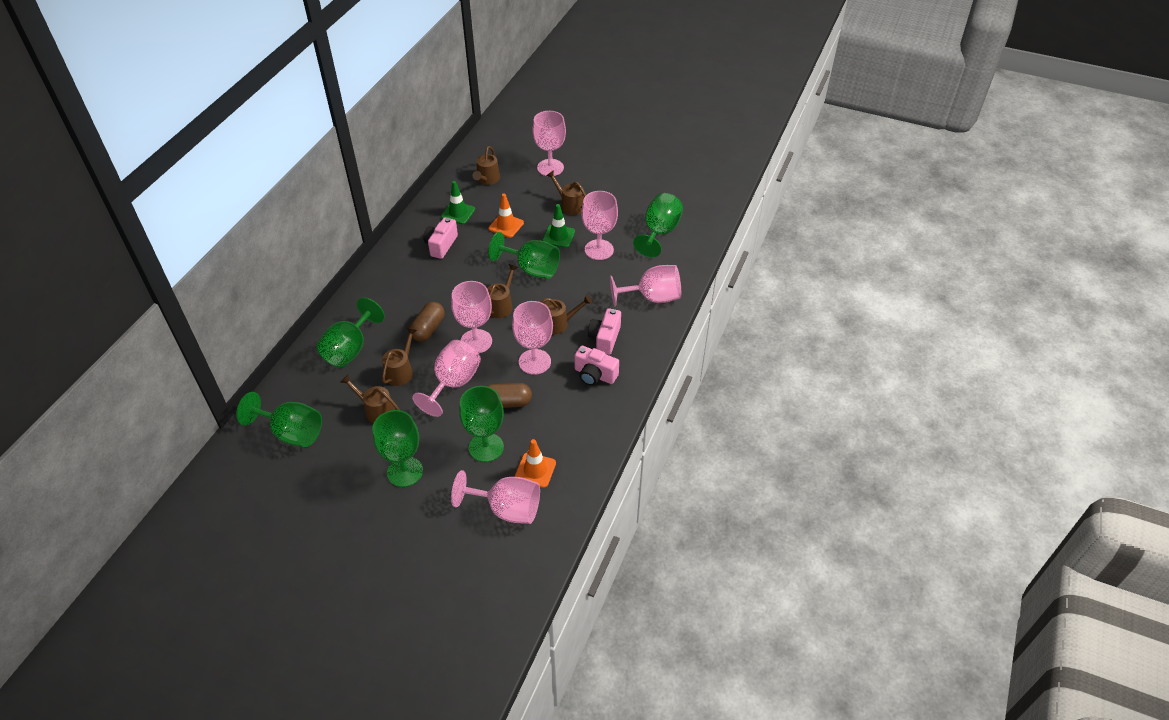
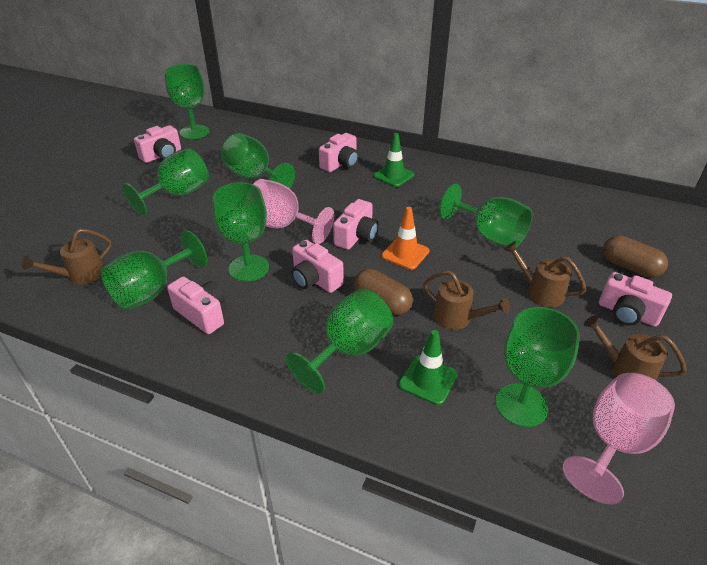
brown watering can: [340,375,400,424] [382,327,417,386] [472,146,500,185] [487,264,518,318] [540,295,592,335] [546,170,586,215] = 6 -> [22,229,112,285] [423,271,510,330] [504,241,586,307] [584,315,687,380] = 4
green goblet: [236,392,322,447] [316,297,385,367] [372,410,423,487] [459,386,504,462] [488,232,560,279] [633,193,683,258] = 6 -> [100,230,208,311] [122,148,209,216] [165,64,209,139] [212,182,269,282] [221,133,295,189] [286,288,393,394] [440,184,532,247] [495,307,580,427] = 8
orange traffic cone: [489,193,524,238] [515,439,556,488] = 2 -> [381,207,429,270] = 1
pink camera: [423,217,458,259] [574,346,619,386] [588,308,621,355] = 3 -> [134,125,181,163] [167,277,225,334] [291,240,344,293] [319,133,359,172] [333,199,379,250] [599,272,672,327] = 6
pink goblet: [412,340,481,417] [451,281,492,354] [451,470,540,524] [512,301,553,375] [532,111,566,176] [581,191,618,260] [610,265,681,307] = 7 -> [253,179,334,244] [563,373,675,504] = 2

